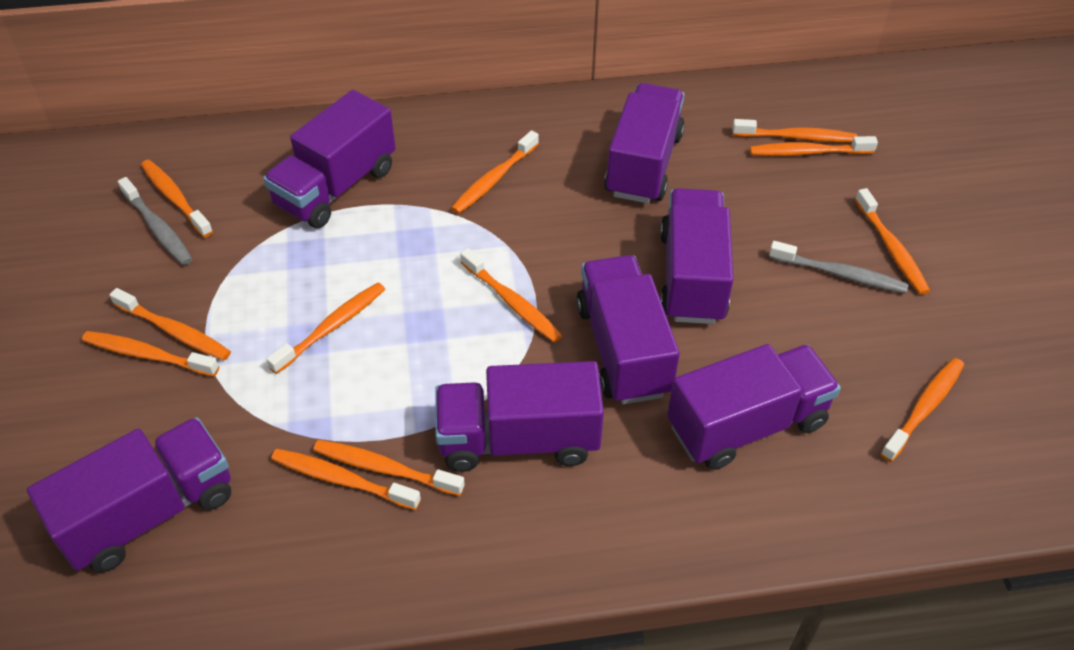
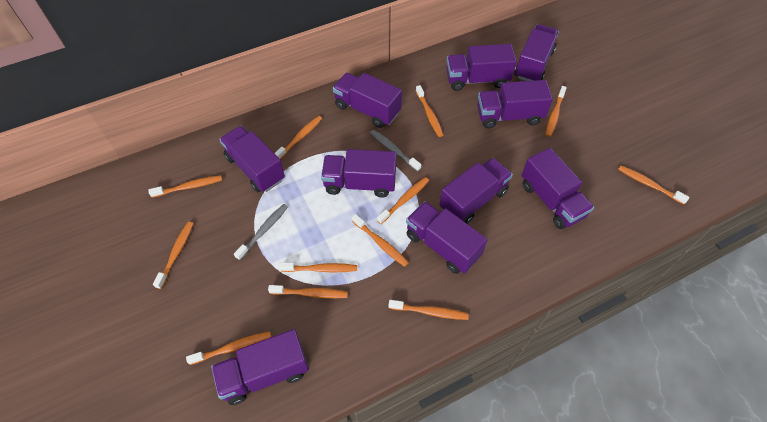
purple truck: [27,417,231,573] [263,90,396,228] [435,361,604,472] [576,255,680,404] [604,83,685,204] [660,188,734,324] [667,344,841,470] = 7 -> [211,329,309,405] [219,126,285,192] [321,149,397,198] [333,73,402,128] [406,201,488,274] [439,158,513,224] [446,44,517,91] [477,80,553,128] [514,24,559,81] [522,148,594,229] = 10

